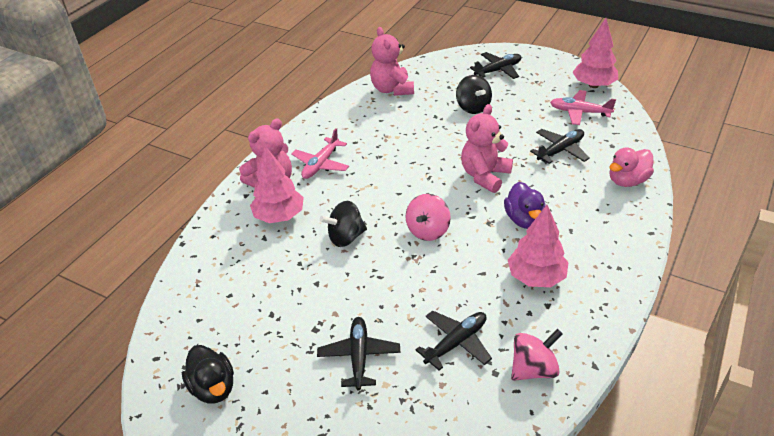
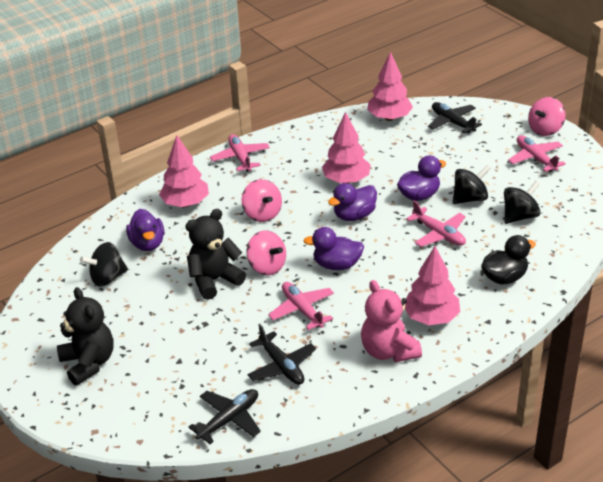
black plane: [317,317,400,390] [416,311,492,371] [470,52,521,79] [530,129,590,164] = 4 -> [188,389,261,444] [248,324,316,385] [428,102,482,134] = 3
black spinning top: [320,201,367,247] [456,75,492,114] = 2 -> [80,242,128,287] [453,165,491,204] [504,181,541,224] = 3
black teddy bear: none = 0 -> [57,287,114,385] [185,209,246,300] = 2
pink duck: [610,147,654,187] = 1 -> none = 0
pink plane: [291,128,349,179] [550,90,616,125] = 2 -> [210,134,270,172] [268,282,334,330] [406,201,466,247] [508,135,566,172] = 4
pink spinning top: [405,194,451,241] [511,329,563,381] = 2 -> [242,179,282,222] [247,230,286,275] [528,97,566,136] = 3
pink teddy bear: [239,118,292,188] [370,27,414,96] [461,104,513,193] = 3 -> [361,280,422,362] = 1
pink tree: [250,146,304,223] [508,205,569,287] [573,18,618,88] = 3 -> [159,136,209,207] [322,112,371,183] [367,51,413,121] [405,246,460,325] = 4
purple duck: [504,182,546,229] = 1 -> [126,209,164,251] [303,227,364,270] [328,183,377,221] [397,155,446,201] = 4

